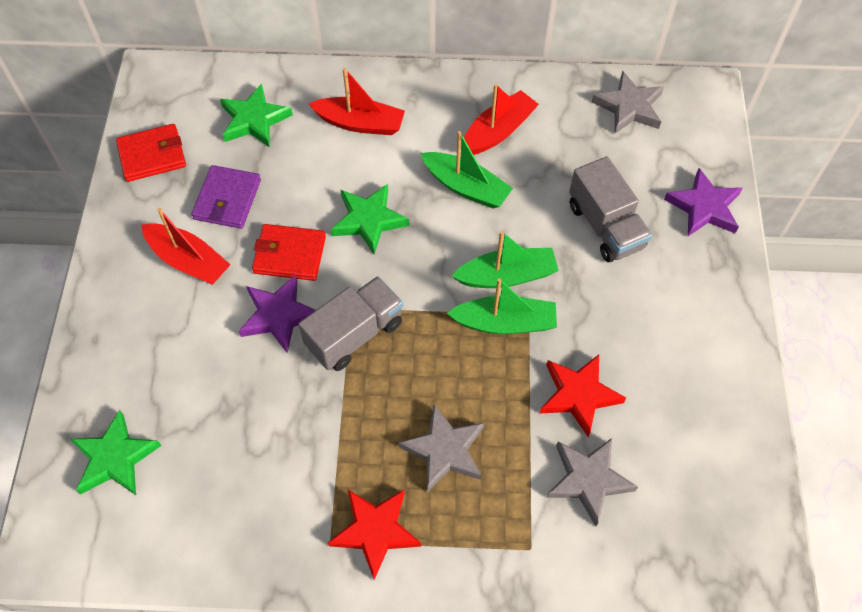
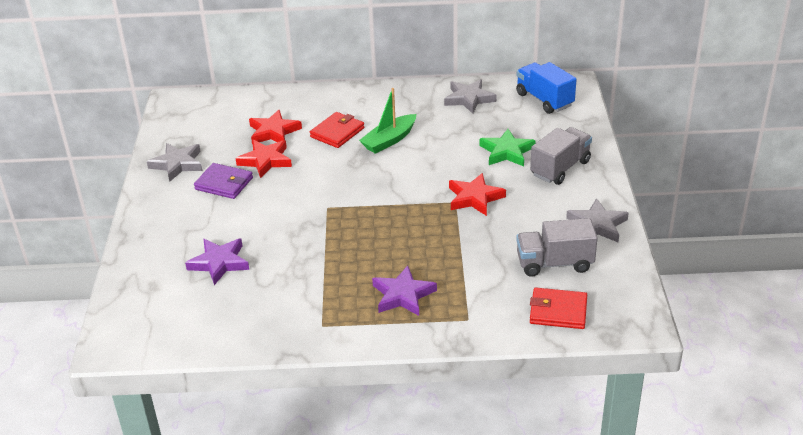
blue truck: none = 0 -> [516,62,577,114] = 1
green boat: [420,131,513,209] [447,278,557,334] [452,231,559,288] = 3 -> [359,88,416,154] = 1
green star: [70,410,162,495] [220,83,293,147] [331,184,409,255] = 3 -> [480,129,536,166] = 1
red boat: [141,208,231,285] [309,68,405,135] [464,84,539,155] = 3 -> none = 0
red star: [328,490,421,580] [539,354,626,437] = 2 -> [235,140,292,178] [249,110,302,144] [449,173,506,216] = 3

